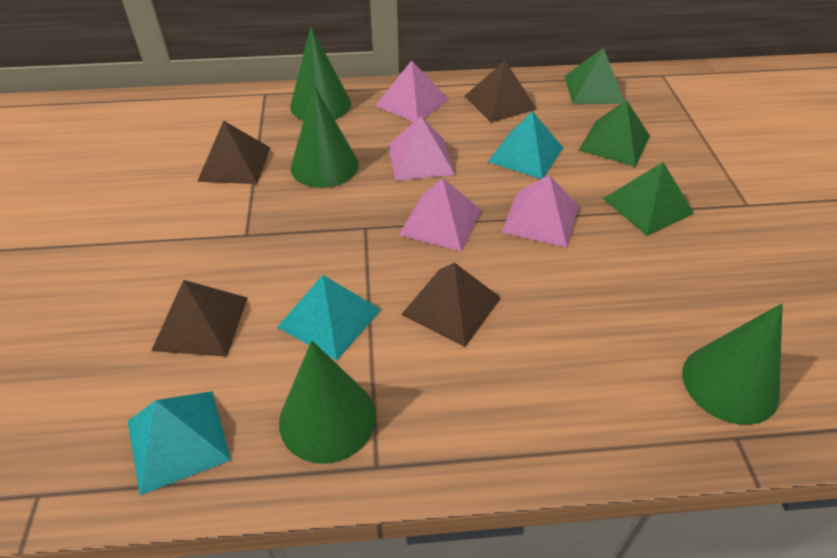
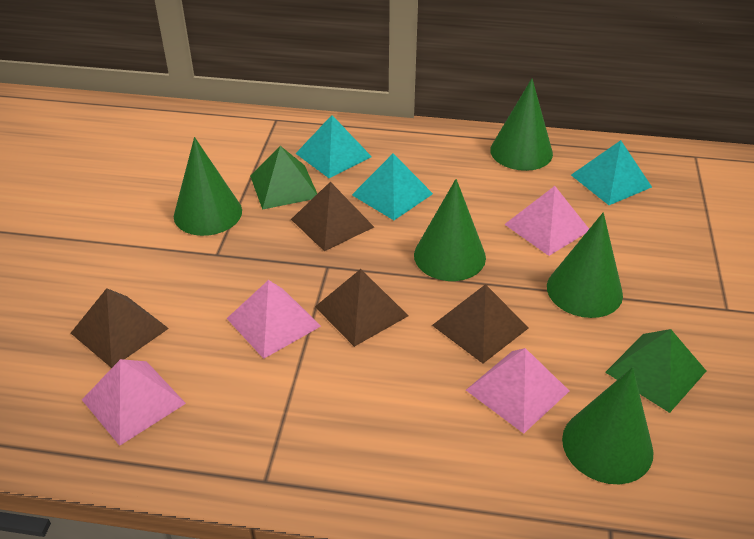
green cone: [279,340,376,464] [290,27,351,121] [291,85,359,188] [682,303,782,425] = 4 -> [174,137,242,236] [414,179,486,281] [490,79,553,171] [547,212,623,318] [562,367,654,484] = 5
green pyramid: [564,48,624,104] [579,100,650,167] [603,162,694,236] = 3 -> [250,146,317,210] [605,329,706,413] = 2

